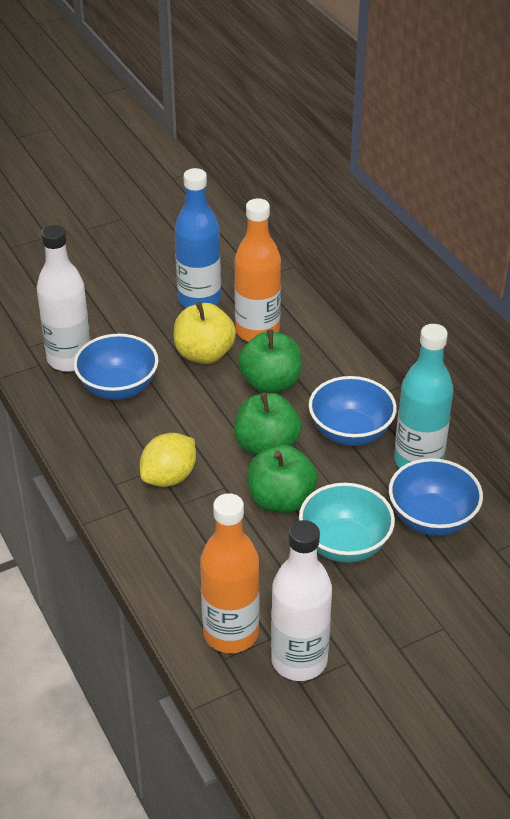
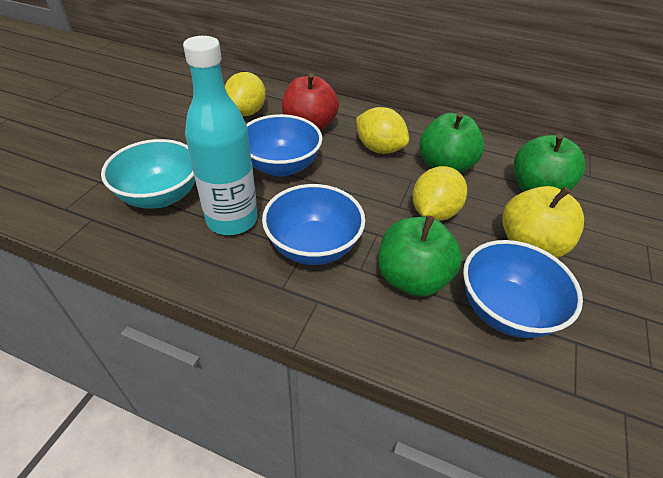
blue bottle: [174,168,221,308] = 1 -> none = 0
orange bottle: [200,493,260,653] [234,198,281,342] = 2 -> none = 0
red apple: none = 0 -> [282,73,339,131] = 1
white bottle: [37,225,91,372] [271,520,332,681] = 2 -> none = 0
yellow lemon: [140,433,196,487] = 1 -> [225,72,266,116] [356,107,409,154] [413,166,467,221] = 3

